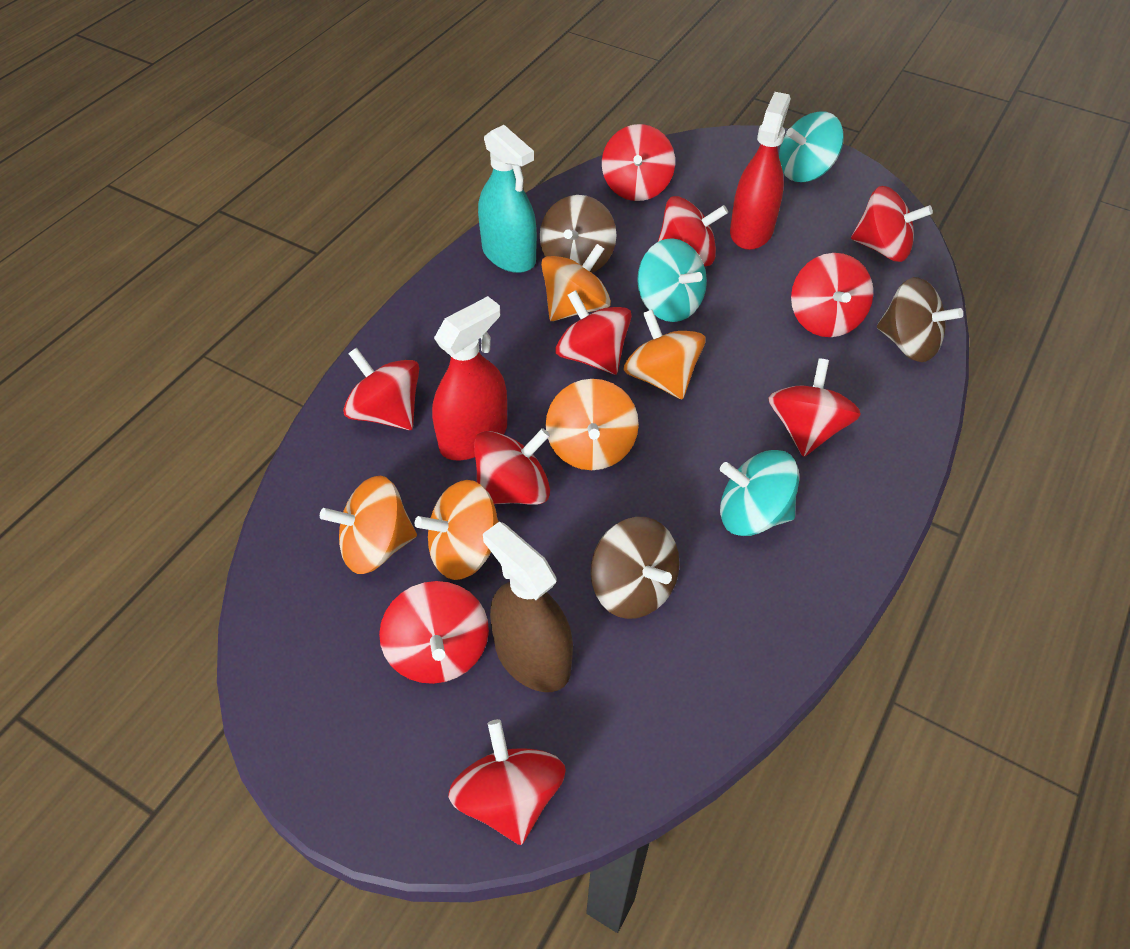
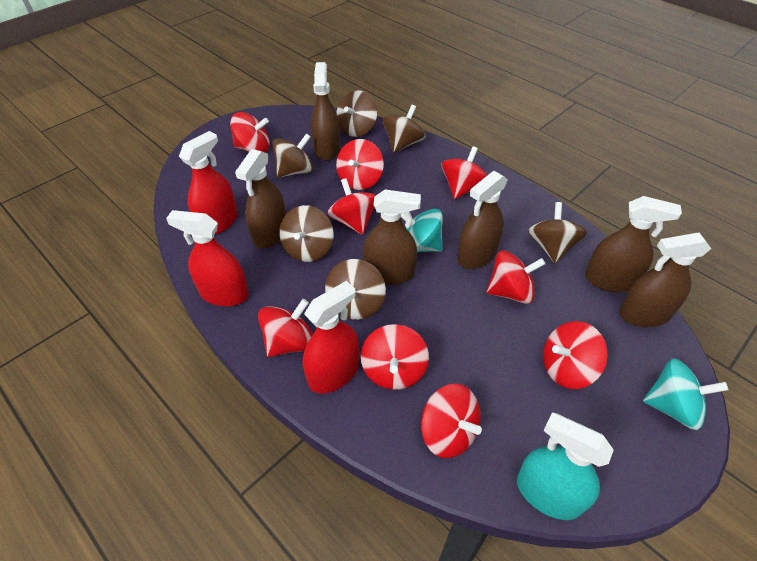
brown spinning top: [540,195,617,273] [590,517,680,619] [877,277,963,362] = 3 -> [272,133,314,178] [279,205,334,262] [325,259,386,320] [336,90,377,137] [383,105,426,153] [528,202,587,263] = 6
brown spray bottle: [483,522,573,692] = 1 -> [235,149,286,248] [311,62,340,161] [363,189,421,285] [457,171,508,269] [585,196,682,292] [619,233,711,327] = 6
orange spinning top: [320,476,417,574] [415,480,499,580] [541,244,611,321] [546,379,639,470] [624,310,706,400] = 5 -> none = 0
red spinning top: [343,348,419,430] [379,581,489,684] [448,719,566,845] [474,428,550,505] [555,290,632,375] [602,124,675,201] [658,196,728,267] [768,358,861,457] [791,253,873,337] [851,186,933,262] = 10 -> [230,112,270,153] [258,299,313,357] [327,178,376,235] [336,139,384,190] [361,324,429,390] [421,383,482,458] [441,146,487,199] [486,251,545,304] [543,321,608,389] = 9
red spray bottle: [432,296,507,460] [730,92,791,250] = 2 -> [166,210,249,306] [179,131,238,235] [303,281,359,394] = 3
turquoise spinning top: [637,238,707,322] [720,450,799,536] [779,111,844,182] = 3 -> [401,209,443,252] [643,358,729,430] = 2

